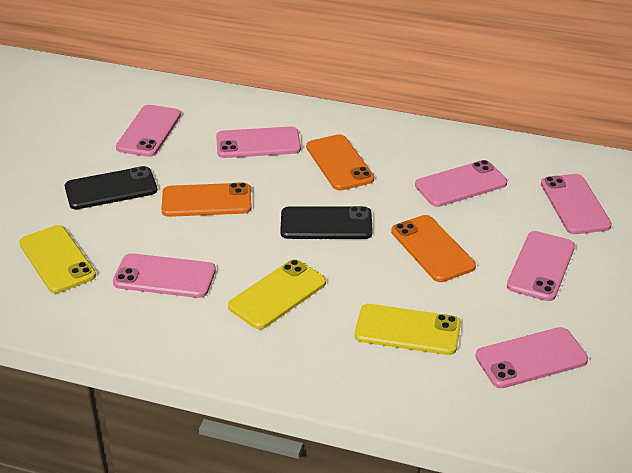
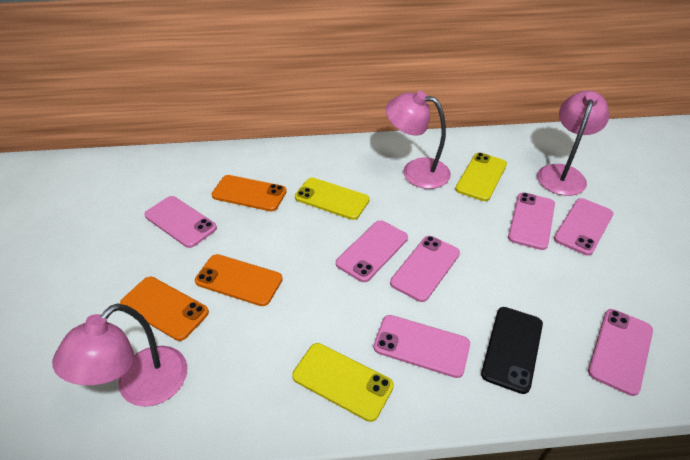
black phone: [65,166,157,209] [280,206,373,239] = 2 -> [481,307,543,394] = 1
pink lamp: none = 0 -> [52,303,187,407] [386,91,451,189] [537,91,609,196] = 3

